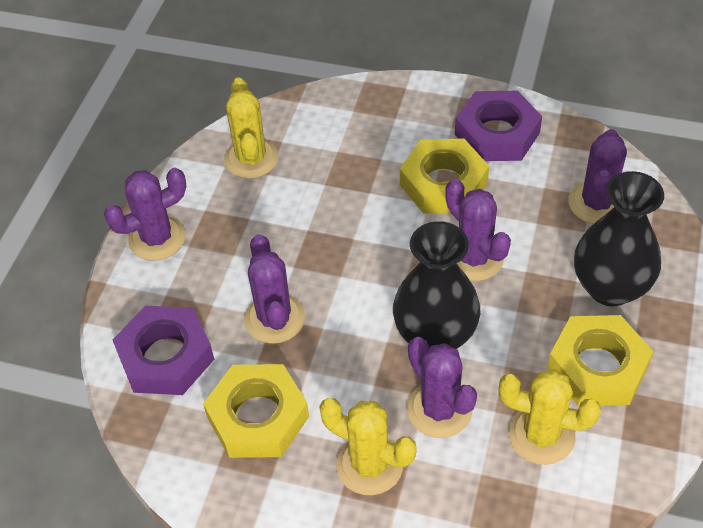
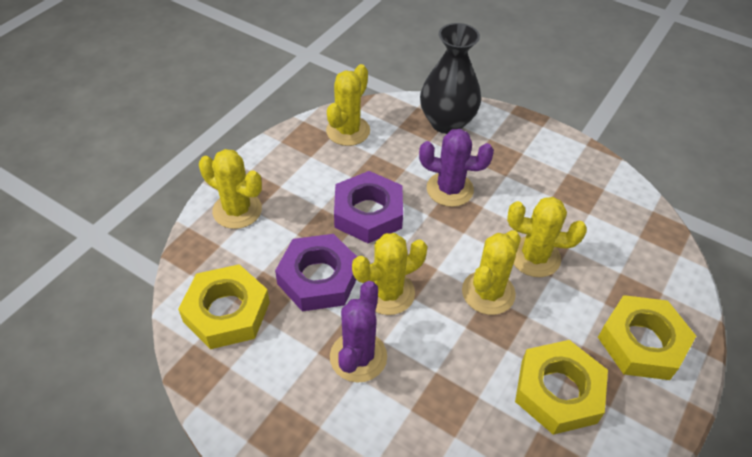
black vase: [393,221,481,349] [574,171,664,306] = 2 -> [420,23,481,134] = 1
purple cactus: [104,168,186,261] [244,234,305,344] [407,337,477,438] [445,179,511,281] [568,129,627,224] = 5 -> [330,281,387,383] [419,129,494,207] = 2
yellow cactus: [224,78,278,179] [319,398,417,495] [498,369,601,465] = 3 -> [199,149,262,229] [326,64,370,146] [352,233,427,315] [462,230,521,315] [507,197,587,277] = 5

